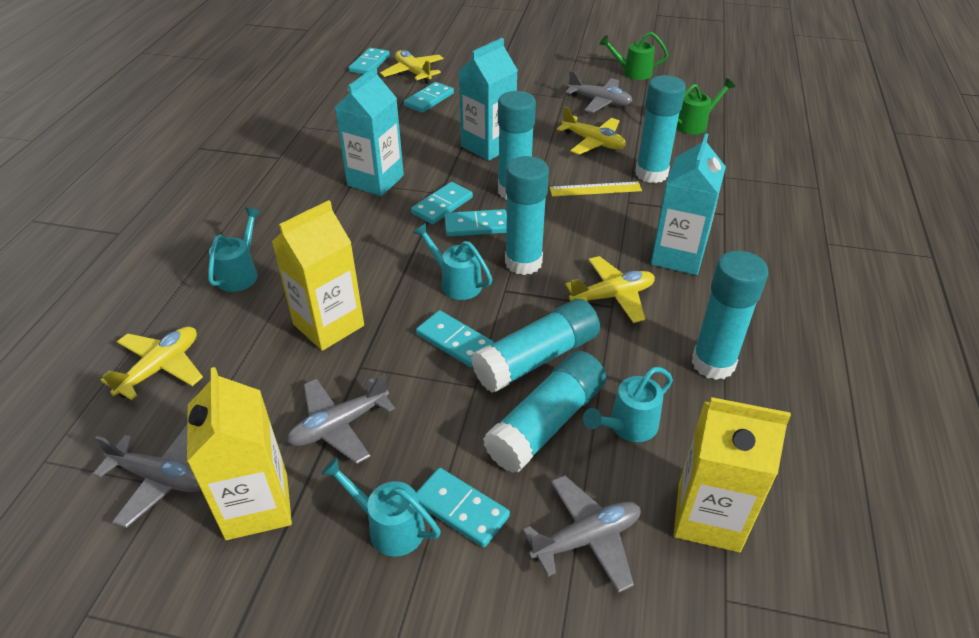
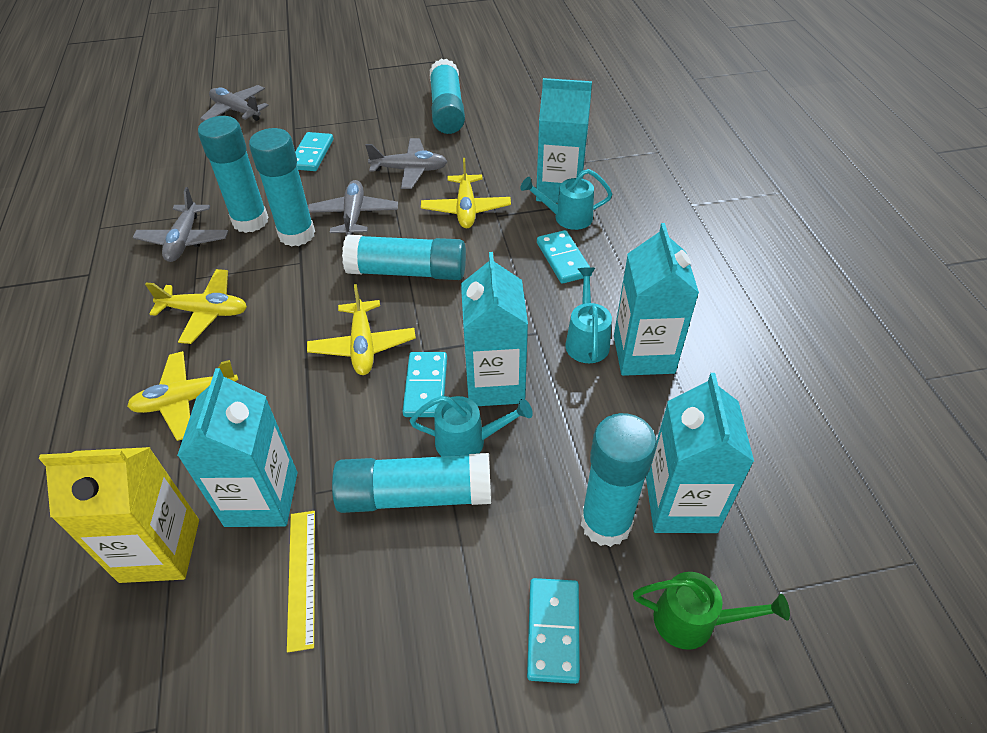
green watering can: [599,32,668,80] [677,78,735,134] = 2 -> [633,572,790,650] = 1
turquoise carton: [335,67,404,196] [459,38,518,161] [651,133,726,275] = 3 -> [177,368,297,527] [461,252,528,406] [536,78,592,203] [614,223,699,376] [646,373,754,533] = 5
turquoise domino: [349,48,390,74] [404,82,454,113] [411,182,473,224] [416,310,494,367] [416,468,510,548] [444,209,507,237] = 6 -> [295,132,333,171] [402,352,447,417] [527,578,580,684] [537,230,592,284] = 4
turquoise watering can: [208,208,261,292] [321,457,441,557] [413,223,492,300] [583,367,673,442] = 4 -> [410,396,533,457] [520,169,612,230] [565,267,612,363] = 3
yellow carton: [187,367,292,540] [272,200,364,351] [674,397,791,552] = 3 -> [38,447,199,583] = 1

